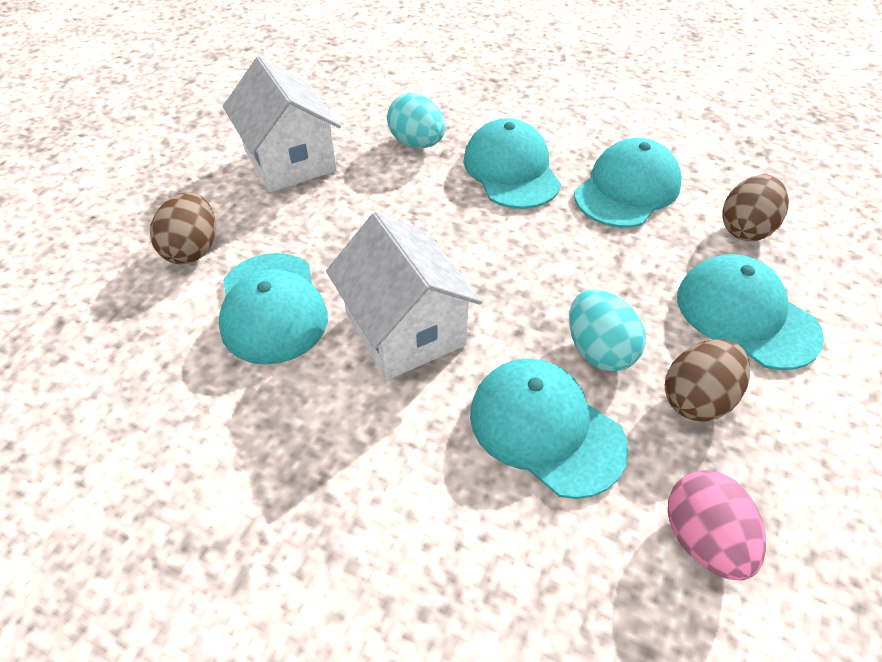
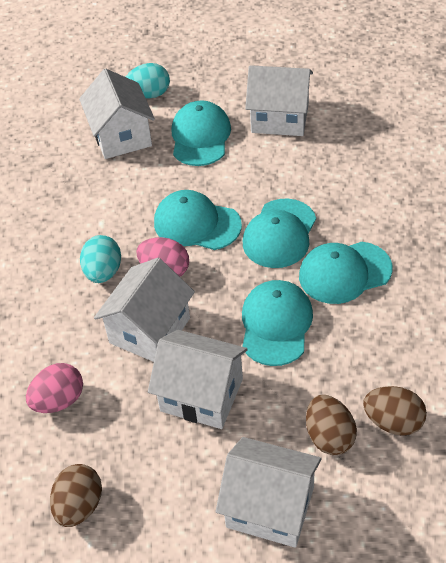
pink egg: [668,470,766,580] = 1 -> [26,363,83,413] [136,237,189,277] = 2
white house: [223,56,341,192] [326,212,482,380] = 2 -> [79,69,155,159] [94,258,195,362] [148,330,248,429] [216,437,322,548] [245,65,313,136] = 5

